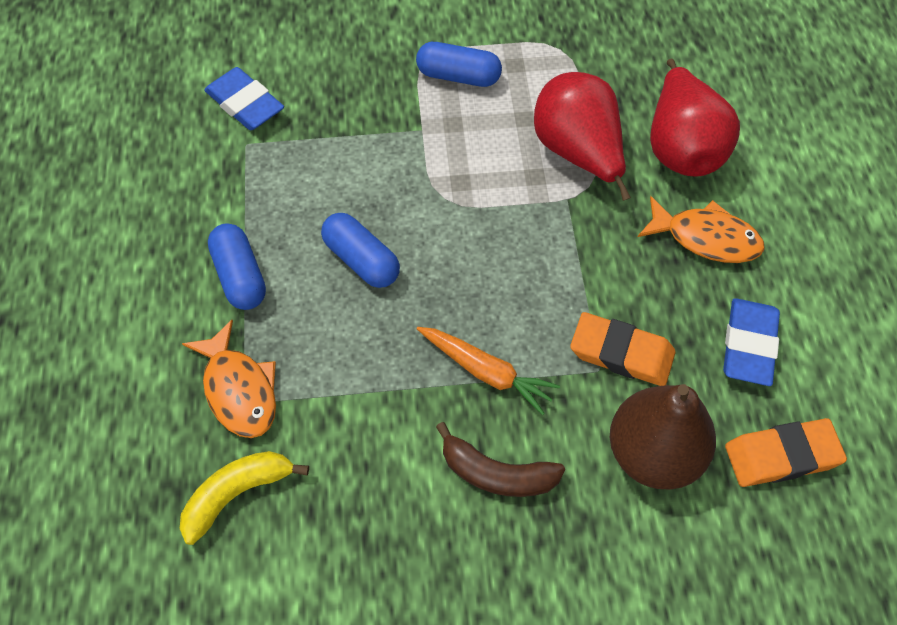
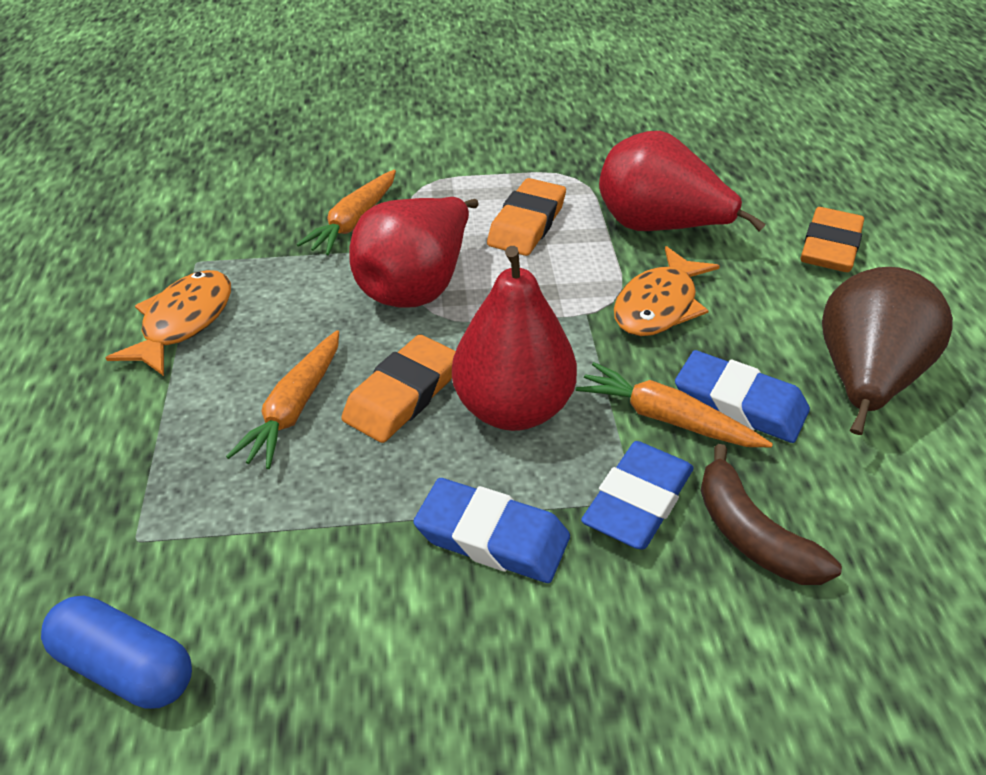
blue capsule: [208,224,266,310] [321,213,400,288] [416,42,502,87] = 3 -> [41,596,192,709] = 1
blue eraser: [204,67,284,130] [723,298,780,386] = 2 -> [413,478,570,583] [581,441,694,549] [675,350,810,443] = 3
orange carrot: [417,327,560,415] = 1 -> [226,330,339,469] [297,170,396,255] [576,362,773,447] = 3
orange eraser: [570,312,676,386] [725,418,847,487] = 2 -> [341,335,456,443] [487,178,566,256] [800,207,864,272] = 3
red pear: [534,72,631,201] [650,59,740,177] = 2 -> [349,197,479,307] [452,246,577,431] [599,131,766,231] = 3
yellow banana: [179,451,309,545] = 1 -> none = 0

